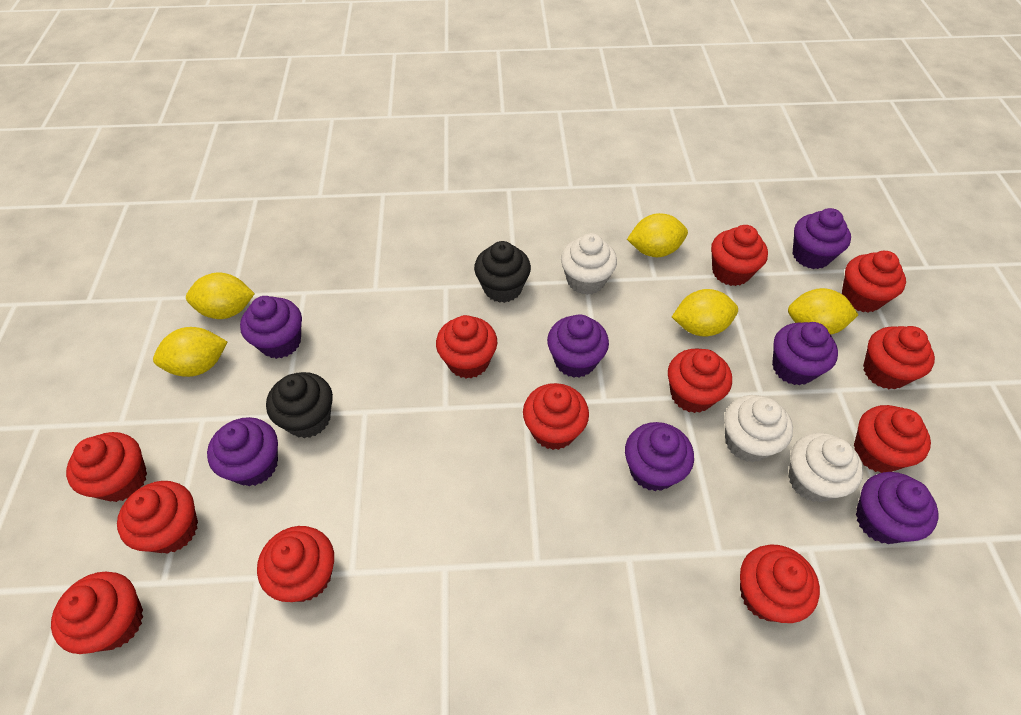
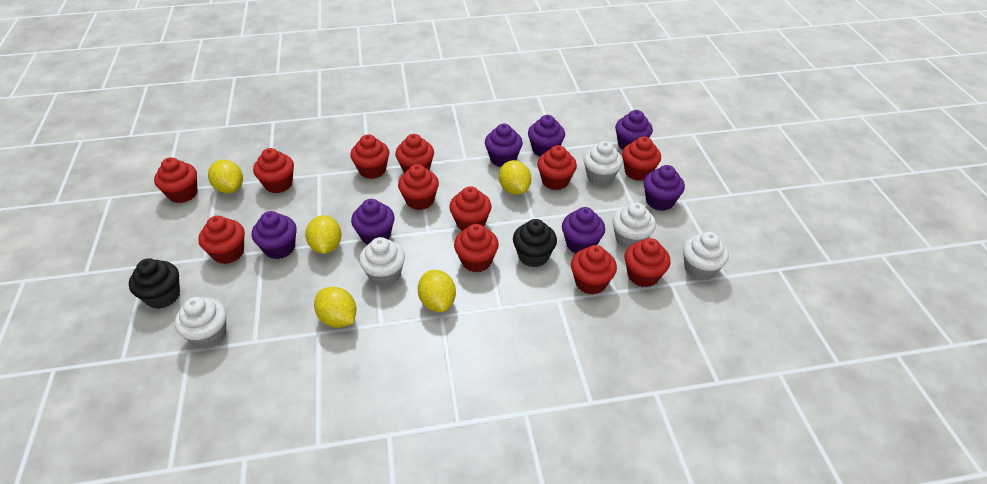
white cupcake: [561,233,617,295] [724,395,793,462] [788,433,863,503] = 3 -> [174,297,227,349] [359,237,405,286] [583,141,623,186] [612,202,656,249] [683,232,729,281] = 5

